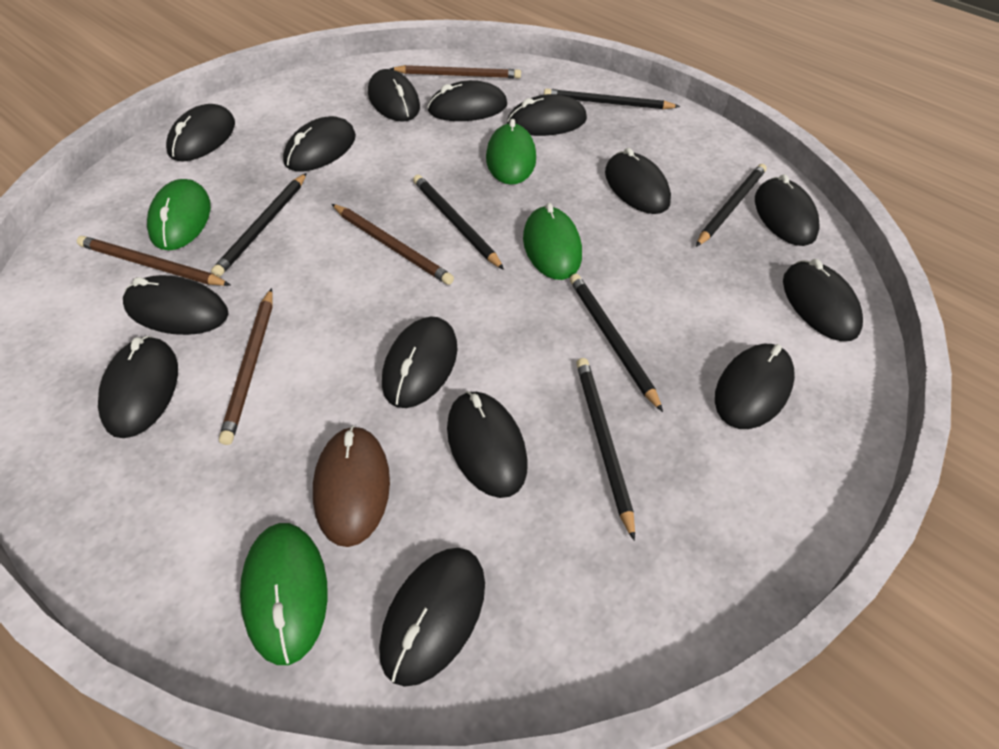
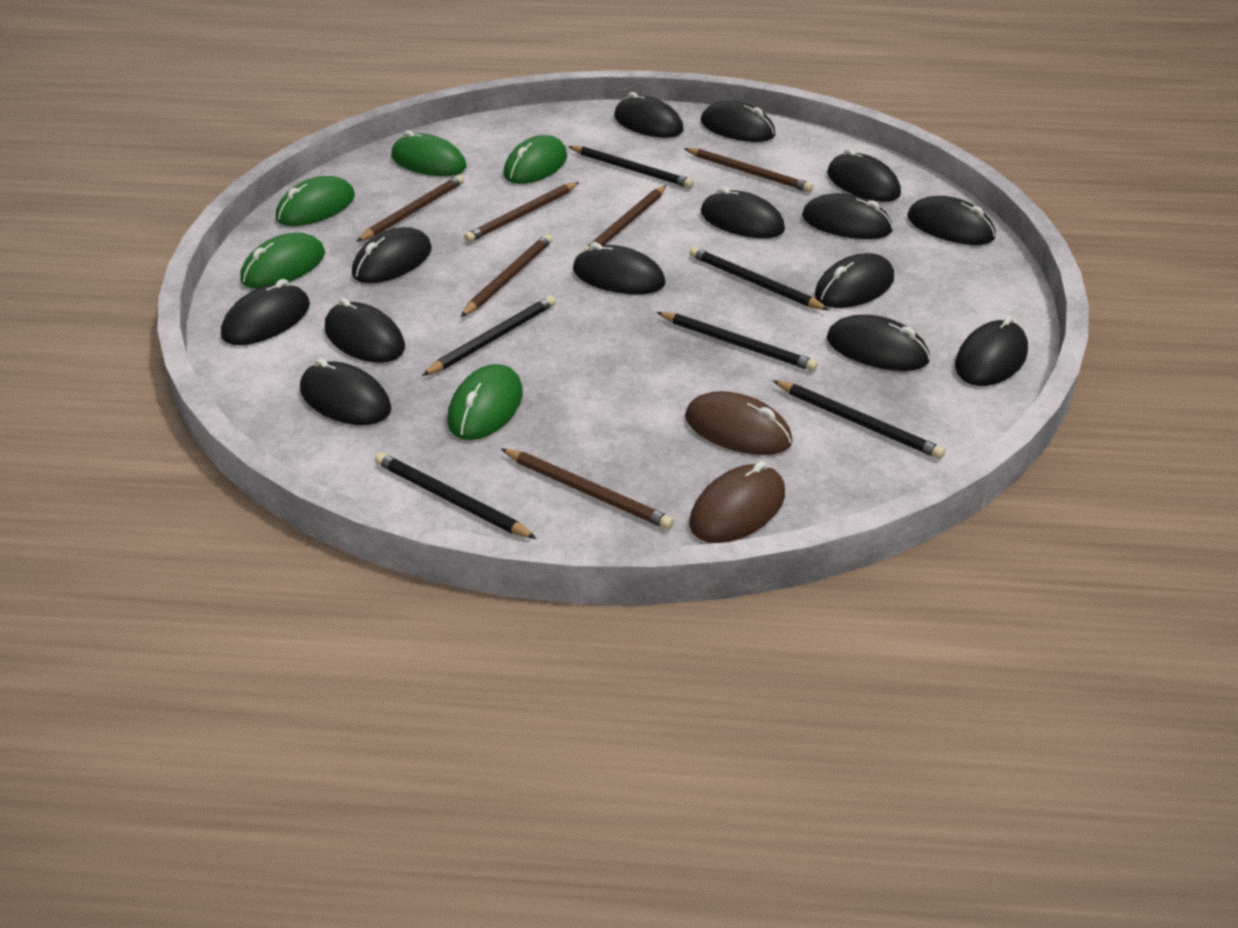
brown mouse: [313,425,390,547] = 1 -> [685,391,792,455] [689,461,785,543] = 2
brown pencil: [77,236,230,286] [219,288,273,445] [332,204,454,285] [390,65,521,79] = 4 -> [356,175,464,242] [460,234,552,317] [464,182,579,243] [501,449,674,530] [584,186,666,250] [684,148,813,192] = 6
green mouse: [147,179,211,250] [240,523,328,665] [486,119,536,185] [523,203,582,280] = 4 -> [240,233,325,289] [276,176,355,226] [391,130,466,176] [447,364,523,440] [504,135,567,184] = 5

